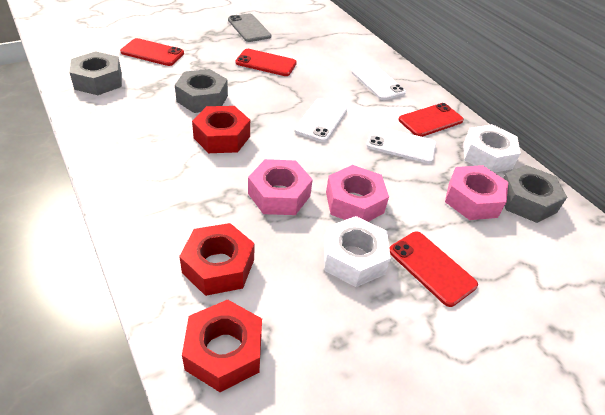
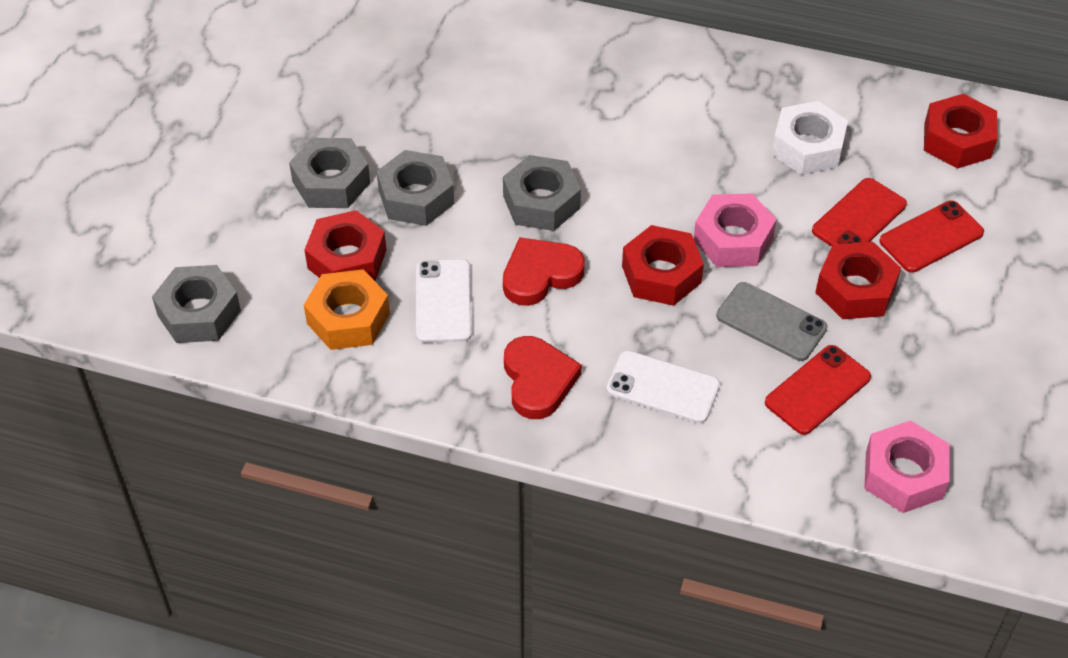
grey nut: [69,51,122,95] [175,69,228,113] [503,165,567,223] = 3 -> [152,265,241,343] [289,138,370,208] [377,150,454,226] [503,155,581,231] = 4
orange nut: none = 0 -> [304,269,390,350] = 1
pink nut: [248,159,313,215] [326,165,389,222] [445,165,508,220] = 3 -> [694,193,777,267] [864,420,950,513] = 2
red heart: none = 0 -> [503,237,585,306] [504,336,582,419] = 2
red nut: [179,223,255,296] [182,299,262,392] [192,106,250,153] = 3 -> [304,210,386,281] [622,225,704,306] [815,242,901,319] [924,94,997,169] = 4
red phone: [120,38,184,66] [235,49,297,76] [389,231,478,307] [398,103,464,137] = 4 -> [765,345,871,435] [812,178,907,247] [879,200,984,273] = 3
white nut: [324,216,391,287] [463,124,521,173] = 2 -> [772,101,848,175] = 1
white phone: [294,98,347,142] [351,64,406,100] [366,126,436,163] = 3 -> [416,259,472,343] [606,350,720,423] = 2

